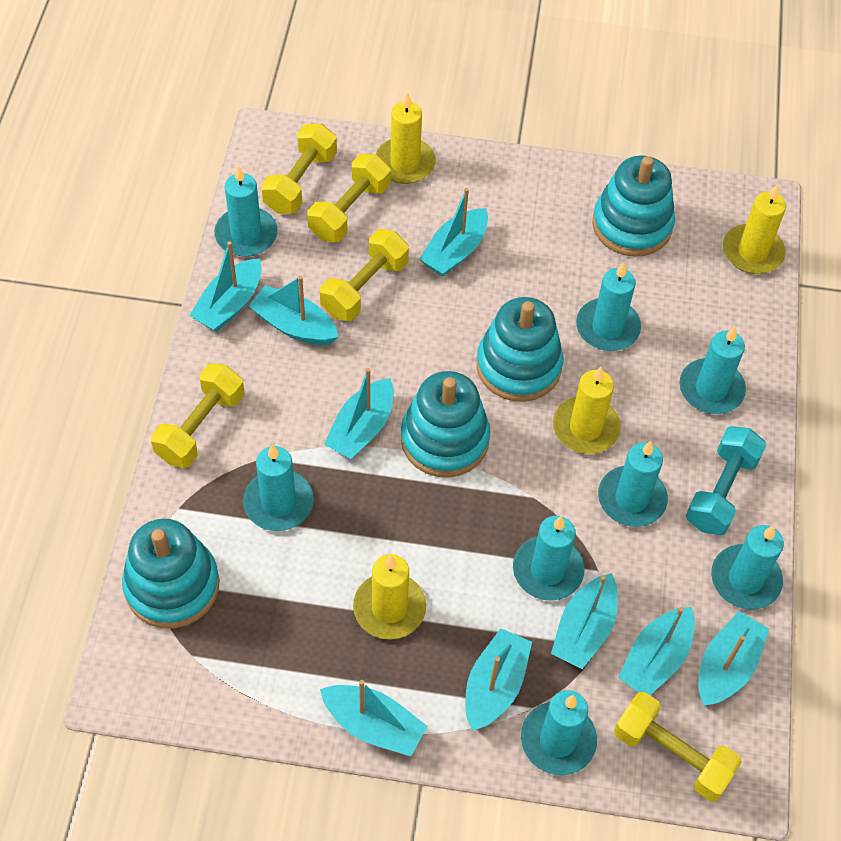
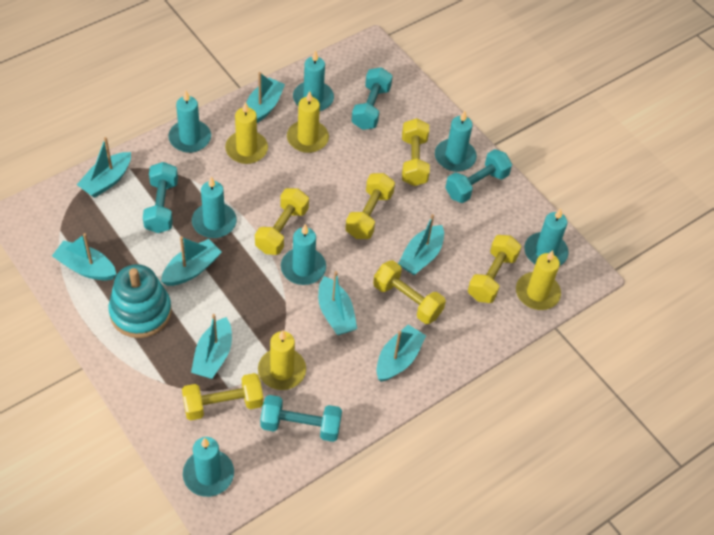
turquoise boat: [189,241,261,332] [249,276,338,345] [320,680,427,756] [324,368,394,459] [419,188,488,277] [466,628,532,731] [551,573,618,669] [618,607,695,695] [699,611,769,706] = 9 -> [52,233,116,281] [77,137,131,198] [161,236,222,286] [191,314,232,379] [246,72,285,123] [318,271,357,335] [377,325,426,382] [398,214,444,275] = 8
turquoise candle: [214,165,278,257] [243,445,314,531] [513,516,584,601] [521,690,597,775] [576,262,641,351] [598,441,668,527] [679,327,746,414] [711,525,784,610] = 8 -> [168,91,211,153] [183,437,234,497] [192,177,237,238] [281,224,326,285] [293,50,334,112] [435,111,477,172] [524,208,569,266] = 7
turquoise dumbbell: [686,426,767,535] = 1 -> [143,162,178,233] [260,395,342,442] [352,67,393,130] [445,149,512,203] = 4
turquoise stacking toy: [122,519,220,628] [401,371,490,478] [476,297,564,402] [592,156,675,257] = 4 -> [109,264,172,338] = 1
yellow dumbbell: [151,363,244,468] [261,123,337,214] [307,154,391,242] [320,229,409,321] [614,692,742,802] = 5 -> [182,373,263,421] [255,188,309,255] [345,173,395,239] [373,260,446,324] [402,118,430,186] [468,235,521,303] = 6

